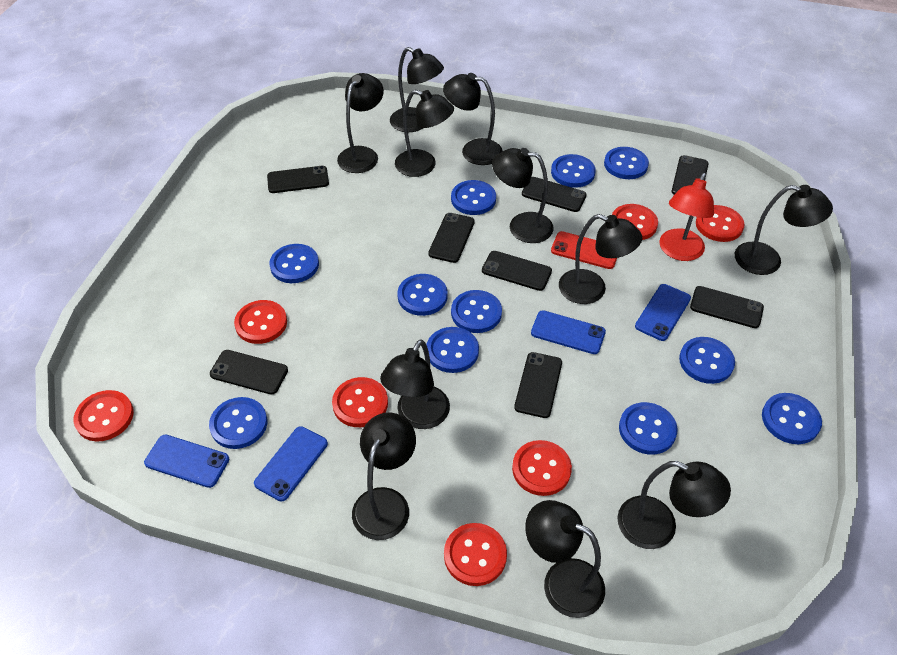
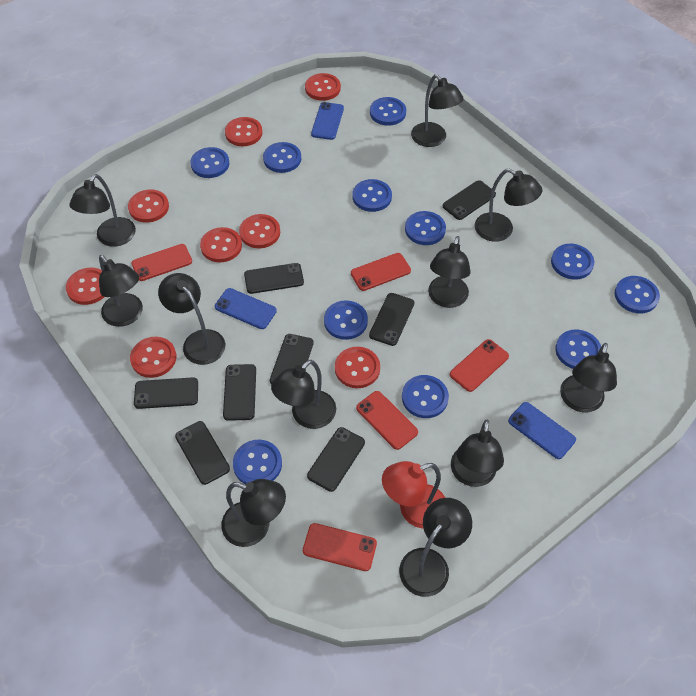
blue phone: [144,434,229,488] [254,426,328,502] [531,310,606,354] [635,284,691,341] = 4 -> [215,288,277,329] [311,102,344,140] [508,402,576,459] = 3
red button: [74,390,134,442] [234,300,287,344] [332,377,388,427] [444,523,507,586] [512,440,572,496] [612,204,658,240] [696,205,745,242] = 7 -> [66,268,104,305] [128,189,169,223] [130,337,176,378] [200,227,242,262] [225,117,263,146] [239,214,280,248] [305,73,341,101] [335,347,380,388] = 8
red phone: [551,231,617,269] = 1 -> [132,244,192,281] [303,523,377,571] [351,253,411,291] [356,391,418,450] [450,339,509,392] = 5

